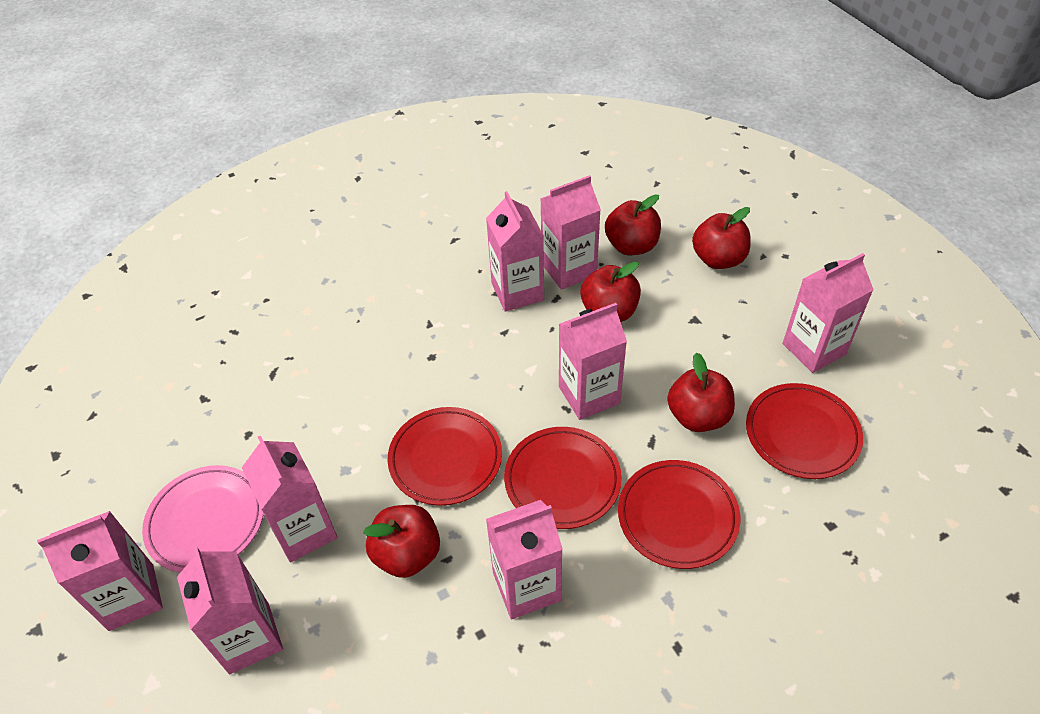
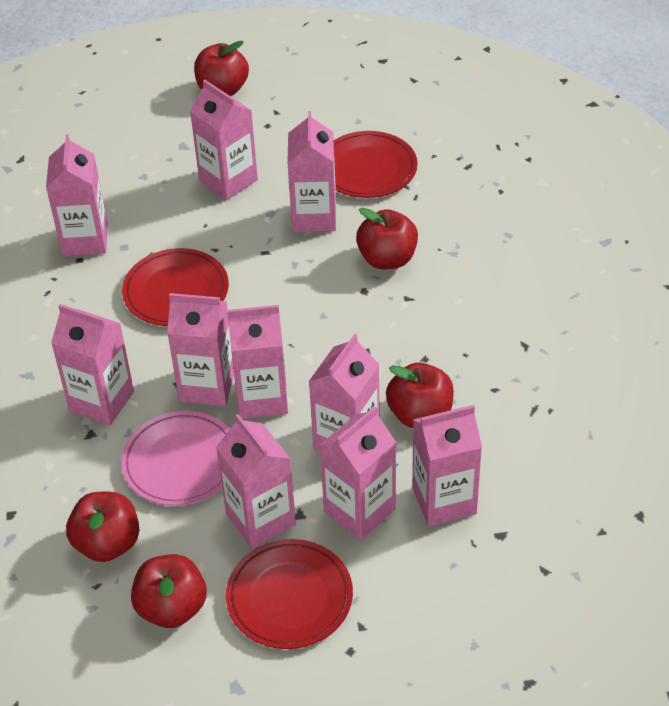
pink carton: [37,511,163,631] [177,547,283,674] [242,435,337,563] [486,191,544,312] [486,500,563,619] [540,175,601,290] [559,303,627,420] [783,253,874,373] = 8 -> [46,134,108,256] [51,304,134,425] [167,293,234,406] [190,80,258,200] [216,414,296,549] [227,305,288,419] [287,111,336,232] [308,334,380,452] [320,406,396,540] [412,405,482,526] = 10
red plate: [388,407,502,506] [504,427,622,529] [618,460,740,569] [746,383,863,479] = 4 -> [122,248,229,326] [226,539,353,649] [334,131,417,198] = 3

